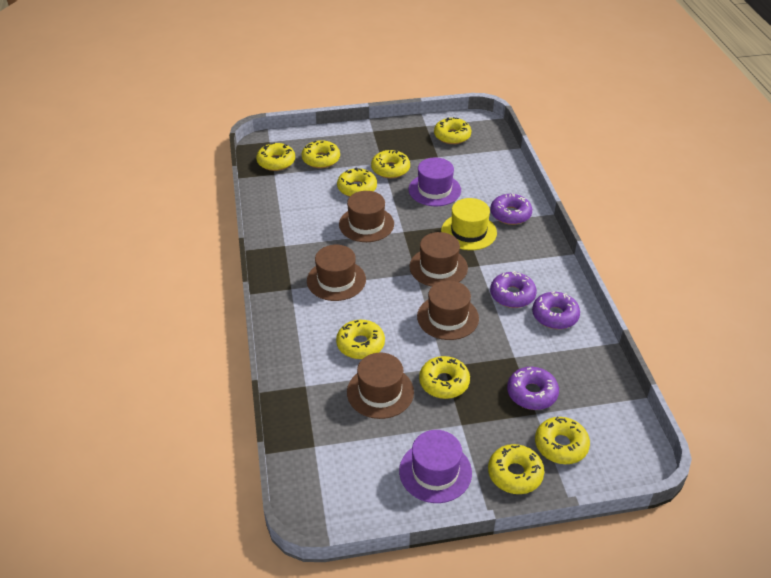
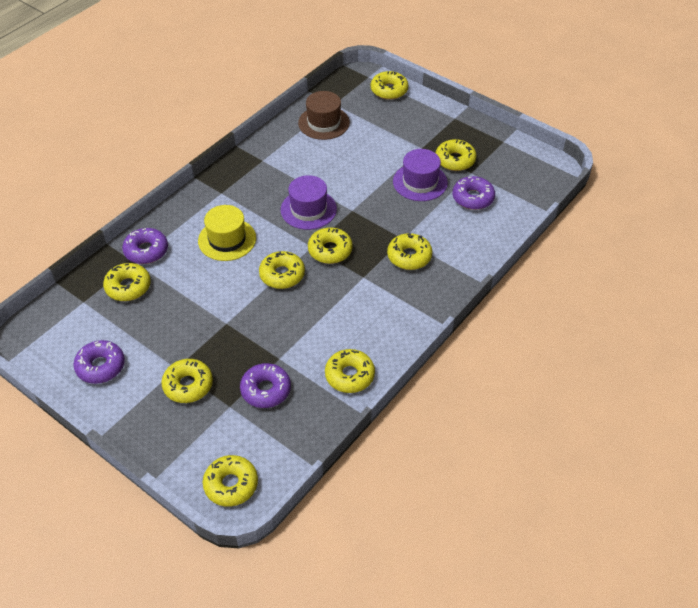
brown hat: [307,245,366,301] [339,191,394,242] [347,353,414,419] [410,232,468,287] [417,280,479,340] = 5 -> [298,91,350,140] = 1

